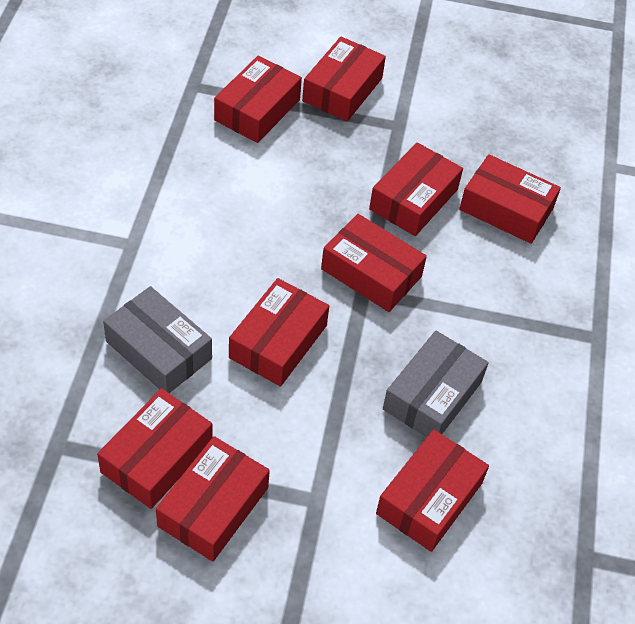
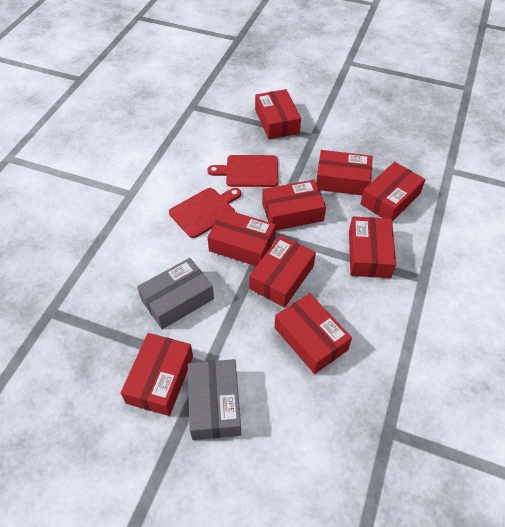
red cutting board: none = 0 -> [169,188,241,238] [207,155,278,187] = 2

